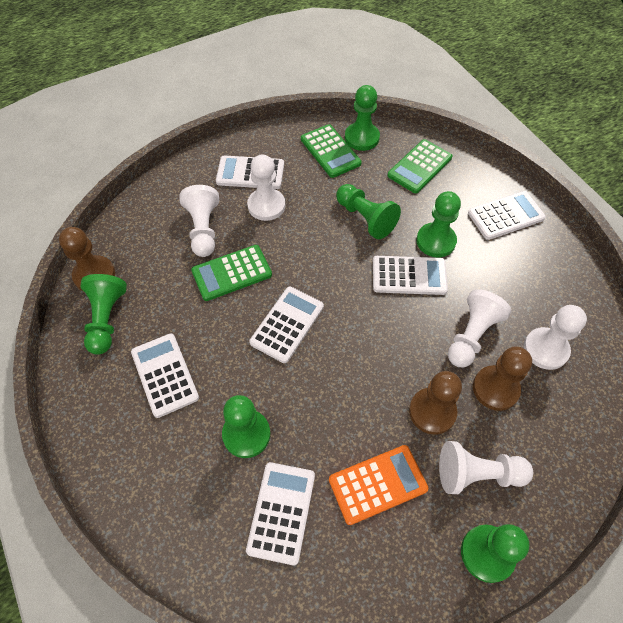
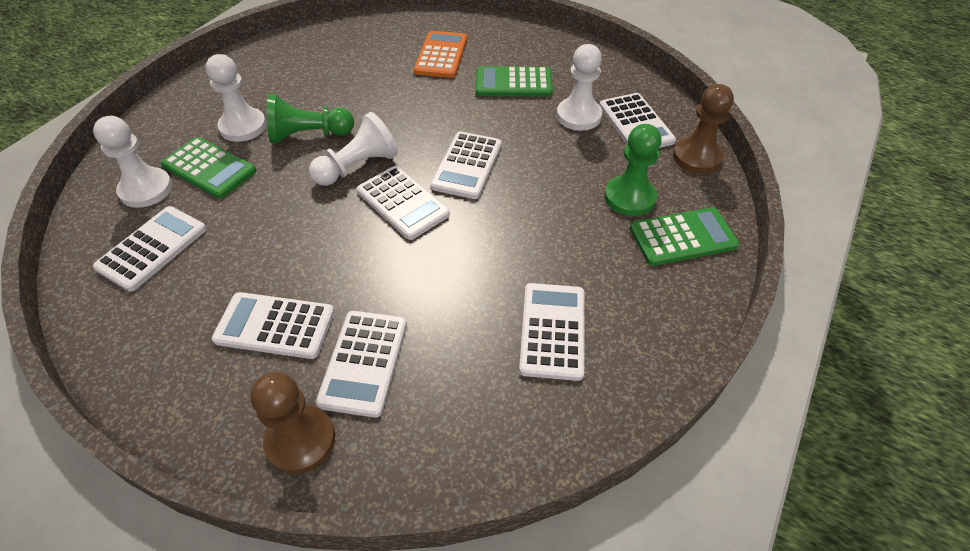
brown pawn: [59,227,115,292] [409,371,462,435] [473,346,532,411] = 3 -> [250,372,335,474] [673,84,734,174] = 2
green pawn: [80,274,127,355] [222,395,270,458] [336,184,401,239] [345,85,380,151] [416,191,461,258] [461,524,530,583] = 6 -> [267,94,354,143] [604,124,662,216] = 2
white calculator: [131,333,199,418] [216,155,284,189] [246,462,315,565] [249,287,324,363] [373,256,448,295] [468,191,546,240] = 6 -> [93,206,206,292] [212,292,335,359] [316,311,407,418] [357,166,450,240] [431,131,502,199] [519,283,585,381] [600,93,676,148] = 7
white pawn: [179,185,219,257] [247,155,285,221] [439,441,533,494] [448,289,511,367] [524,305,587,370] = 5 -> [93,116,172,208] [205,54,266,142] [309,112,398,186] [557,44,602,131] = 4

